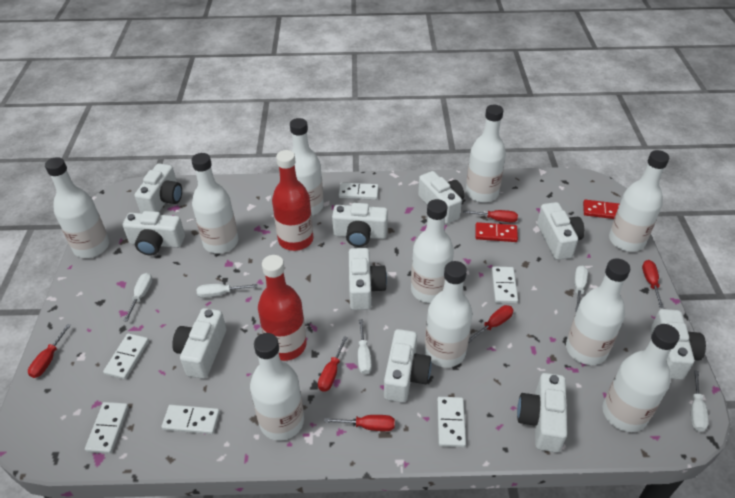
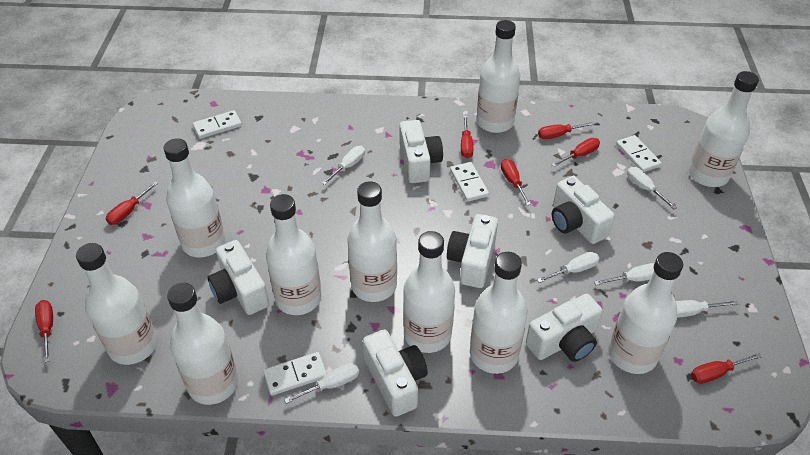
red bottle: [258,255,307,361] [272,150,314,251] = 2 -> none = 0
red domino: [475,222,518,242] [583,200,620,219] = 2 -> none = 0
red screwdriver: [28,324,71,378] [318,336,348,392] [324,415,395,431] [463,210,518,223] [468,305,513,343] [642,260,664,308] = 6 -> [35,300,53,363] [106,181,158,225] [461,115,473,158] [501,159,531,205] [538,122,595,139] [551,138,600,167] [691,353,762,384] = 7
white camera: [123,211,185,256] [135,163,182,213] [172,308,226,379] [332,203,388,247] [349,248,387,310] [384,329,432,403] [418,171,464,224] [517,373,567,453] [537,202,585,260] [651,309,706,380] = 10 -> [208,240,269,315] [363,329,428,417] [399,120,443,183] [447,214,498,288] [526,294,602,362] [552,176,615,244] = 6
white domino: [85,402,129,454] [103,333,149,379] [162,405,220,434] [339,183,379,200] [437,397,466,447] [492,266,518,303] = 6 -> [193,110,242,139] [263,352,327,396] [450,162,489,202] [616,135,662,172] = 4
white screwdriver: [124,273,152,322] [197,284,257,298] [358,319,372,375] [574,265,588,312] [691,370,709,432] = 5 -> [284,363,359,404] [322,146,365,185] [537,252,599,283] [594,263,655,285] [627,167,677,209] [676,300,739,318] = 6

